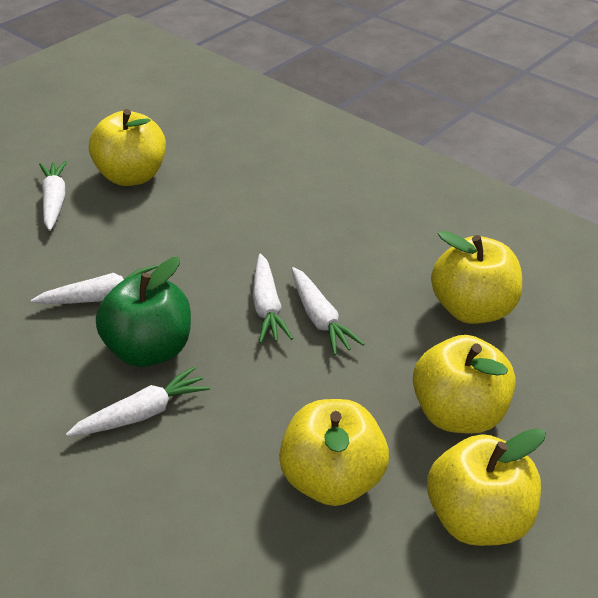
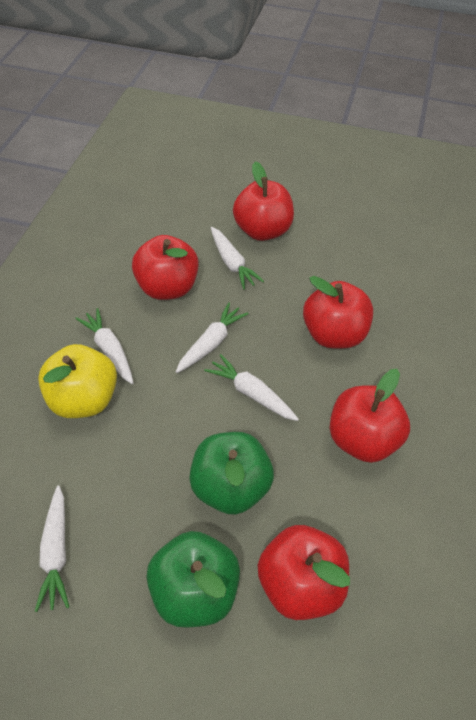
green apple: [96,257,191,367] = 1 -> [146,531,240,628] [189,432,274,515] = 2
red apple: none = 0 -> [132,235,199,300] [233,161,294,241] [258,525,350,620] [303,276,373,349] [330,369,410,463] = 5
yellow apple: [89,109,166,186] [279,399,389,506] [413,335,516,434] [427,428,546,546] [431,231,522,324] = 5 -> [38,344,117,418] = 1

